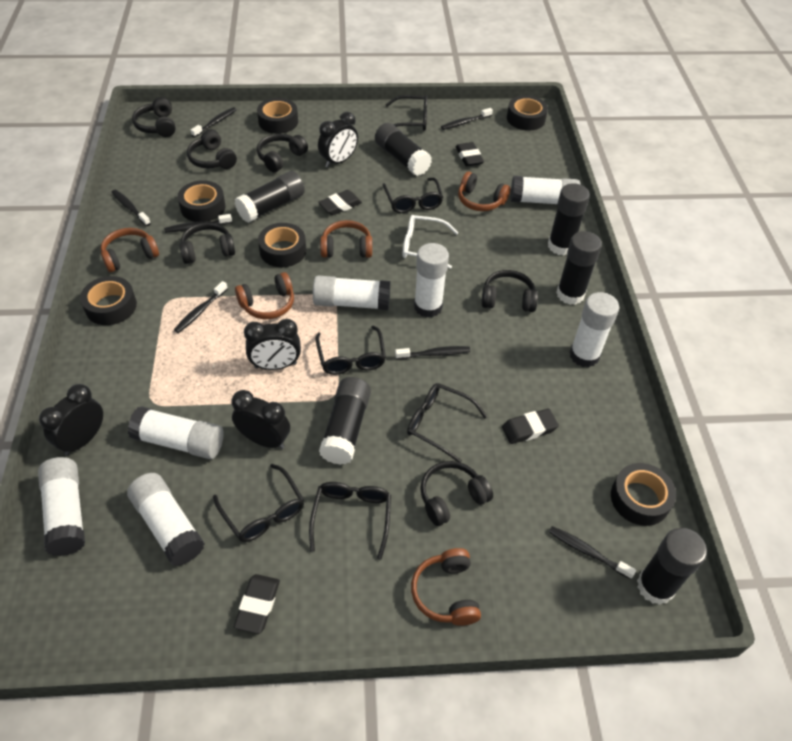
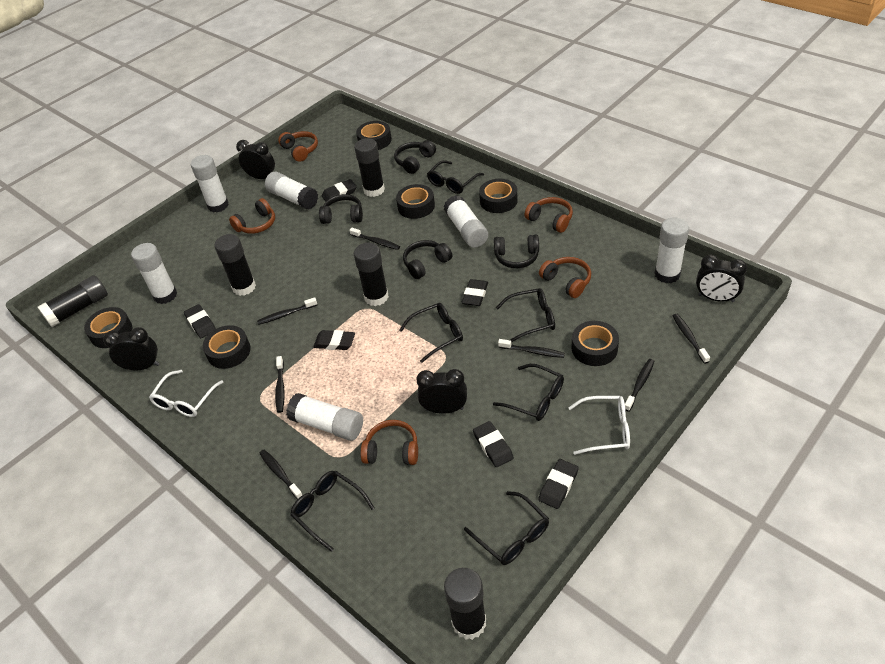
black eraser: [234,574,280,634] [318,190,362,215] [456,142,484,166] [502,409,559,444] = 4 -> [184,304,216,338] [313,330,355,350] [322,179,357,202] [462,279,488,306] [473,421,514,467] [538,459,579,509] = 6
black glue stick: [235,171,305,223] [319,377,371,465] [375,123,432,176] [548,183,590,256] [556,231,602,305] [637,528,707,605] = 6 -> [38,275,108,327] [214,234,256,296] [354,138,385,197] [354,243,389,306] [444,568,486,640] = 5
black headphones: [132,97,176,137] [179,222,235,264] [187,129,237,169] [257,134,308,172] [420,461,493,526] [481,270,538,312] = 6 -> [319,194,363,224] [394,140,436,174] [403,240,452,279] [494,235,539,268] = 4
white glasses: [402,215,459,269] = 1 -> [149,370,223,417] [568,396,630,455] = 2
white glue stick: [38,457,85,556] [127,473,205,566] [128,406,224,459] [313,275,390,310] [414,243,449,317] [510,176,581,204] [569,292,619,367] = 7 -> [131,243,177,304] [191,155,229,212] [265,172,318,210] [286,393,363,441] [444,195,488,248] [655,218,689,283] = 6

